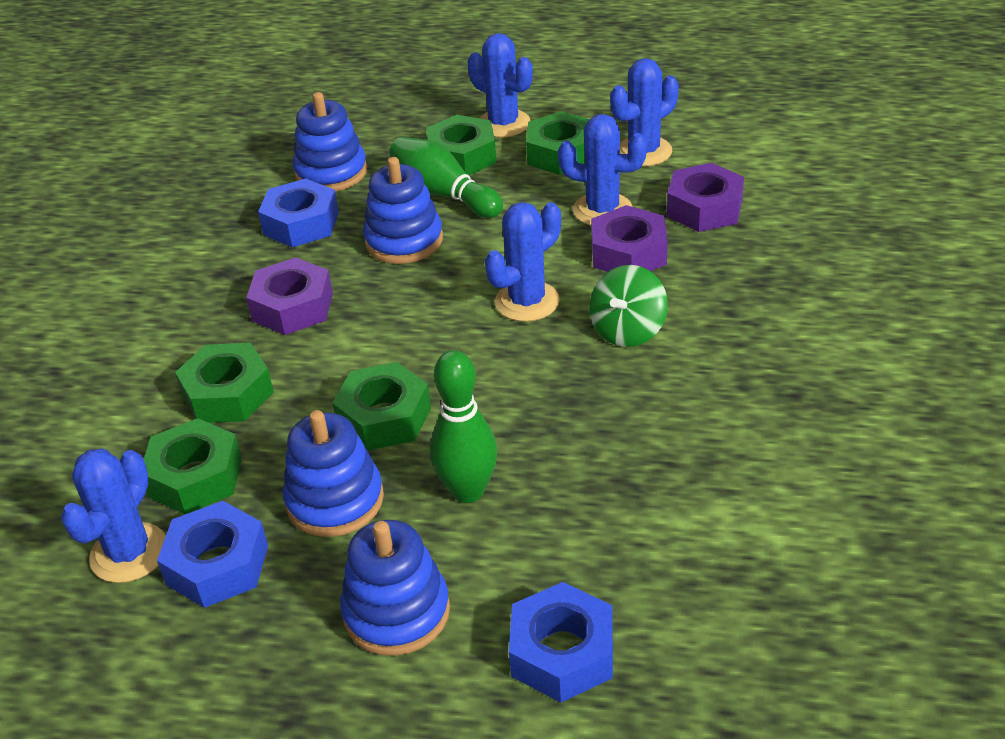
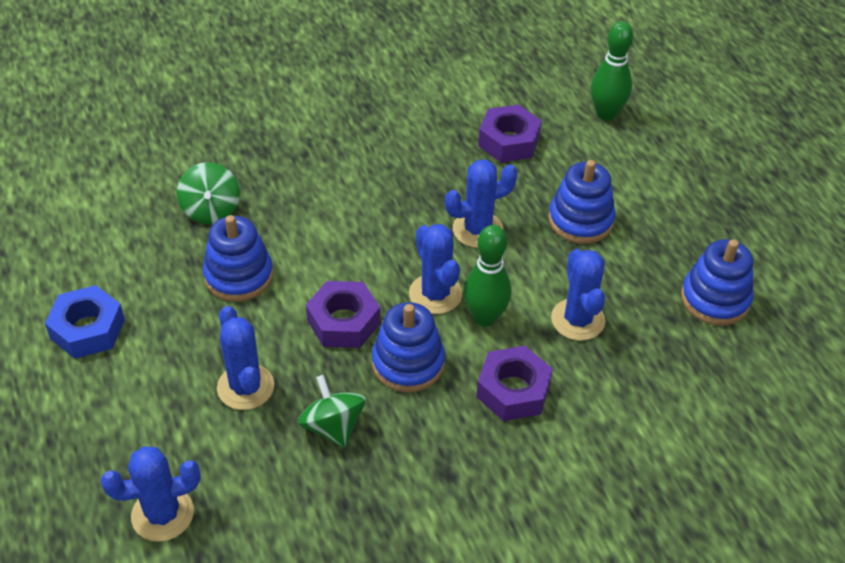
blue nut: [157,501,268,608] [258,178,339,247] [509,582,613,703] = 3 -> [45,285,125,359] = 1
green nut: [144,418,242,514] [175,343,274,423] [332,362,431,451] [426,115,497,175] [526,111,589,175] = 5 -> none = 0
green spinning top: [590,265,668,347] = 1 -> [177,162,240,224] [298,375,366,448] = 2

